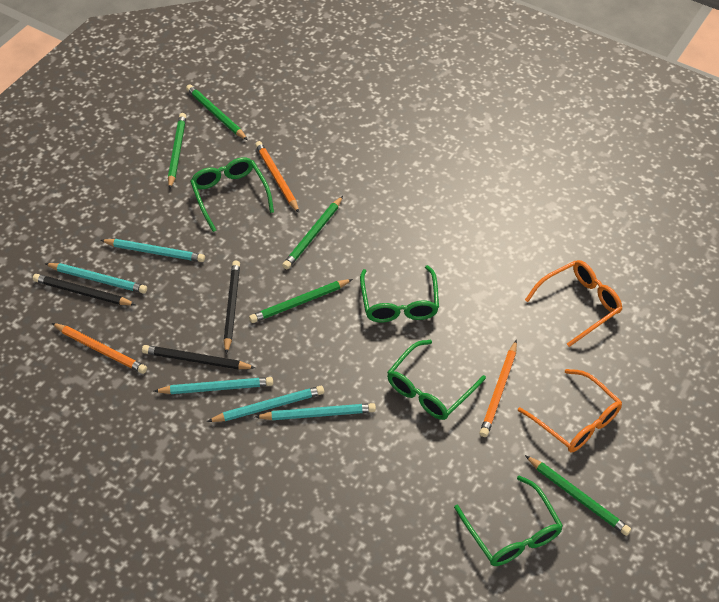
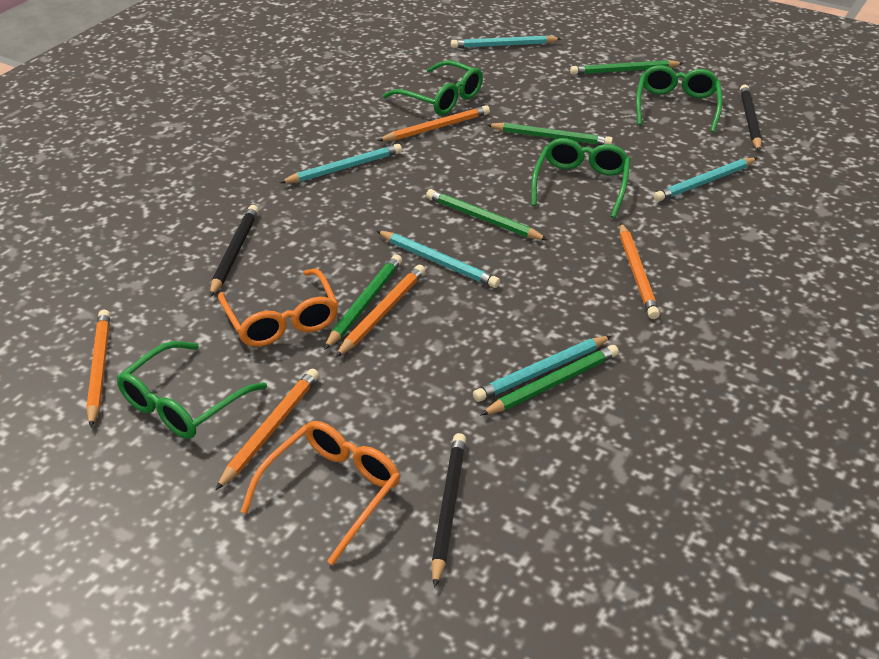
orange pencil: [52,323,147,374] [255,141,299,213] [479,340,517,437] = 3 -> [86,310,110,427] [216,369,319,490] [336,265,425,357] [377,105,490,141] [620,223,660,319] = 5

